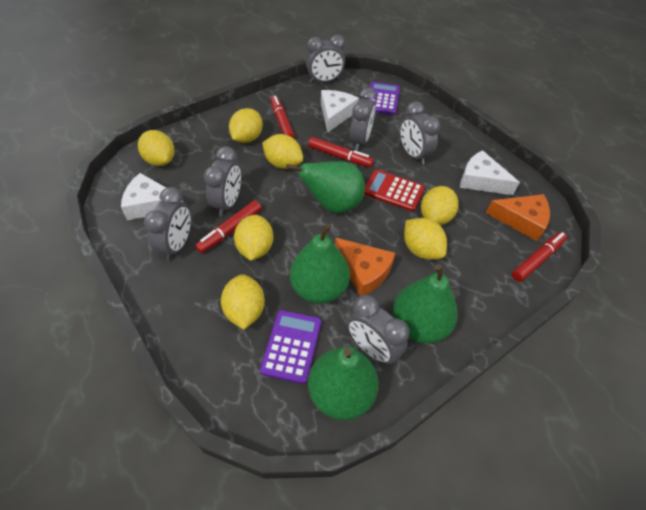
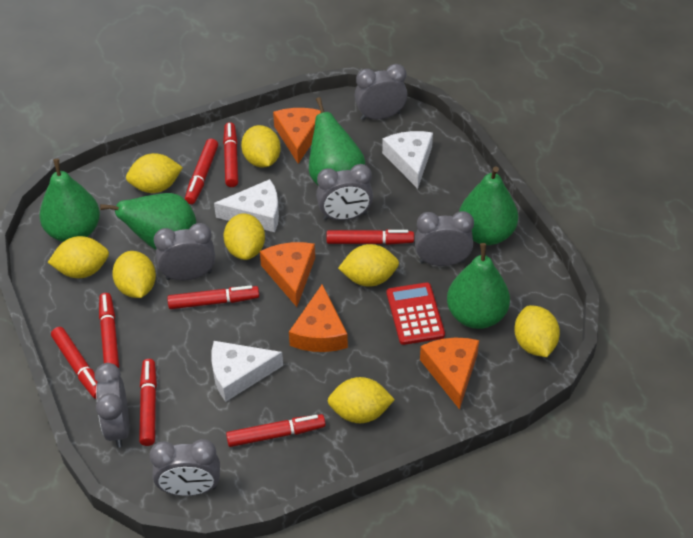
green pear: [286,161,365,213] [290,224,350,304] [308,347,379,420] [393,264,458,343] = 4 -> [39,159,100,242] [100,193,196,250] [309,97,365,186] [447,243,510,329] [459,166,518,245] = 5
orange cheese: [335,238,395,296] [486,194,550,241] = 2 -> [260,242,315,307] [273,108,321,164] [289,284,348,352] [420,338,479,410] = 4
purple calculator: [260,310,321,384] [367,82,400,115] = 2 -> none = 0
red marker: [195,200,262,253] [270,96,295,138] [308,137,374,167] [512,232,567,282] = 4 -> [51,327,98,399] [99,293,119,368] [139,359,157,446] [167,285,259,309] [185,139,218,204] [223,122,238,187] [226,414,326,447] [326,229,414,245] = 8
yellow lemon: [138,130,174,166] [221,274,265,330] [229,108,263,143] [234,215,273,261] [262,134,303,169] [404,218,447,260] [421,186,459,225] = 7 -> [48,236,109,278] [112,251,156,298] [126,153,183,193] [223,213,265,260] [241,125,281,168] [328,377,395,423] [338,244,399,287] [514,305,560,357] = 8

